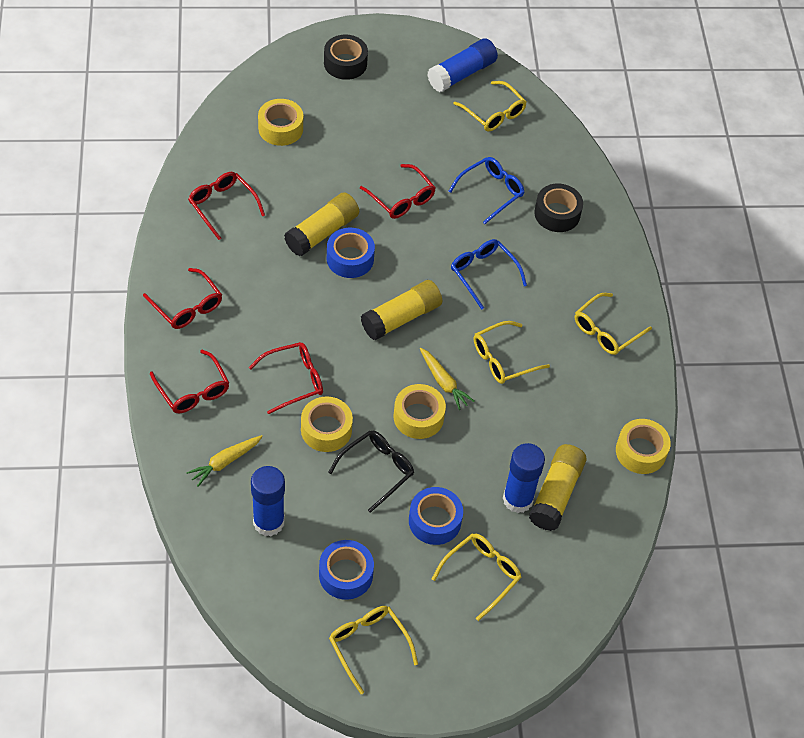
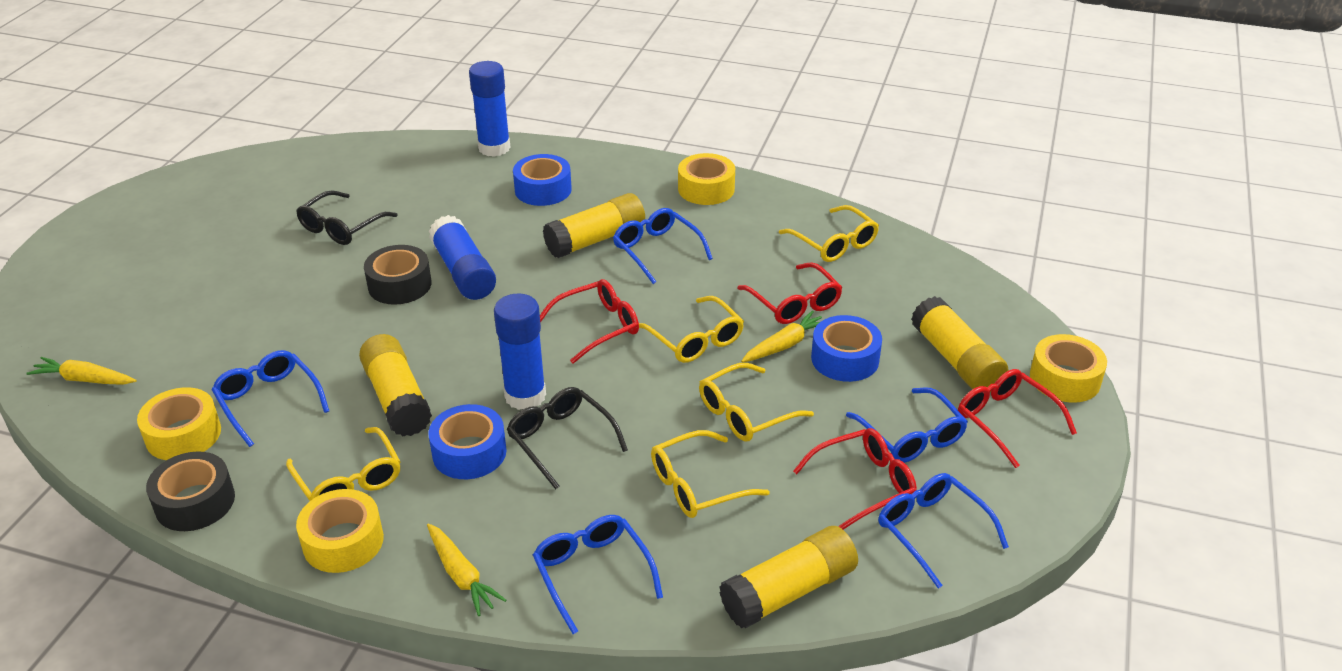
black glasses: [328,431,414,513] = 1 -> [296,190,398,245] [506,387,628,489] = 2
blue glasses: [449,157,525,224] [451,239,527,310] = 2 -> [211,350,329,447] [533,515,663,634] [613,208,713,284] [846,387,968,463] [878,473,1009,589] = 5
red glasses: [143,268,222,329] [150,350,229,413] [188,172,265,240] [249,342,323,414] [360,164,436,219] = 5 -> [540,279,639,364] [737,262,843,324] [793,428,917,530] [958,369,1077,468] = 4
yellow carrot: [186,435,263,487] [420,348,475,410] = 2 -> [26,357,137,385] [427,524,506,616] [741,311,822,363] = 3
yellow glue stick: [284,192,359,256] [361,280,442,340] [529,444,587,531] = 3 -> [359,334,432,436] [543,193,645,258] [719,526,858,628] [911,296,1009,392] = 4

